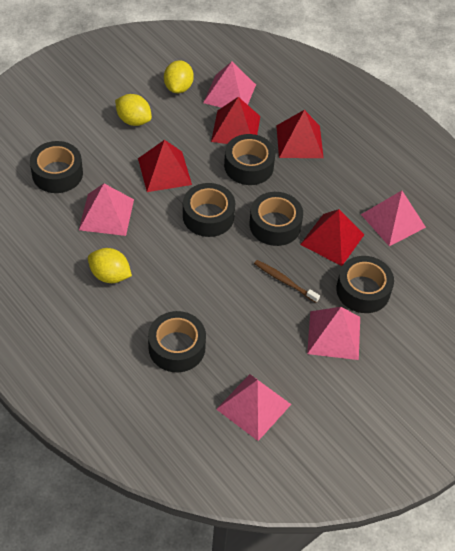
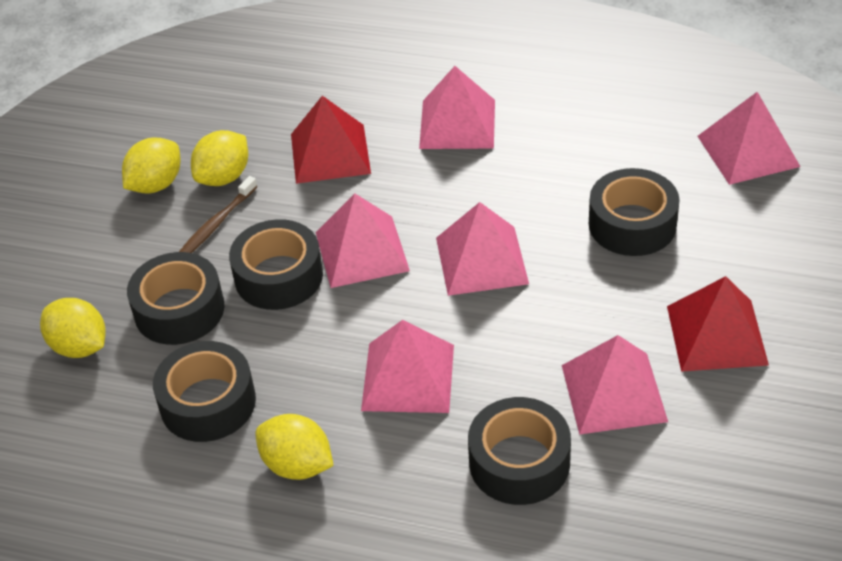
black tape: [30,141,83,193] [148,311,206,372] [183,183,235,237] [224,134,275,185] [250,192,303,246] [336,256,394,313] = 6 -> [127,252,224,345] [153,341,256,442] [229,219,323,310] [468,397,571,505] [589,168,680,256] = 5
pink pyramid: [79,184,134,236] [203,61,256,108] [216,374,291,441] [307,307,360,360] [361,191,426,246] = 5 -> [316,193,410,288] [361,320,454,413] [419,66,495,149] [436,202,529,296] [562,335,668,435] [697,92,800,185] = 6
red pyramid: [138,140,192,192] [211,97,260,144] [276,110,324,158] [300,209,364,266] = 4 -> [291,96,371,184] [667,276,769,372] = 2
yellow lemon: [88,248,132,283] [115,94,152,126] [164,60,194,93] = 3 -> [40,298,106,358] [122,137,180,193] [191,130,248,186] [255,414,334,480] = 4

